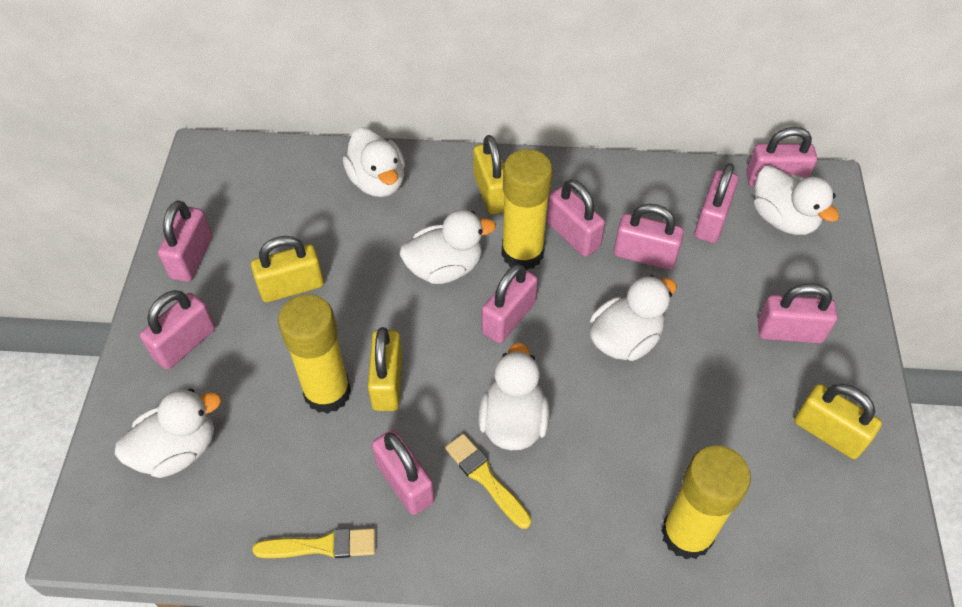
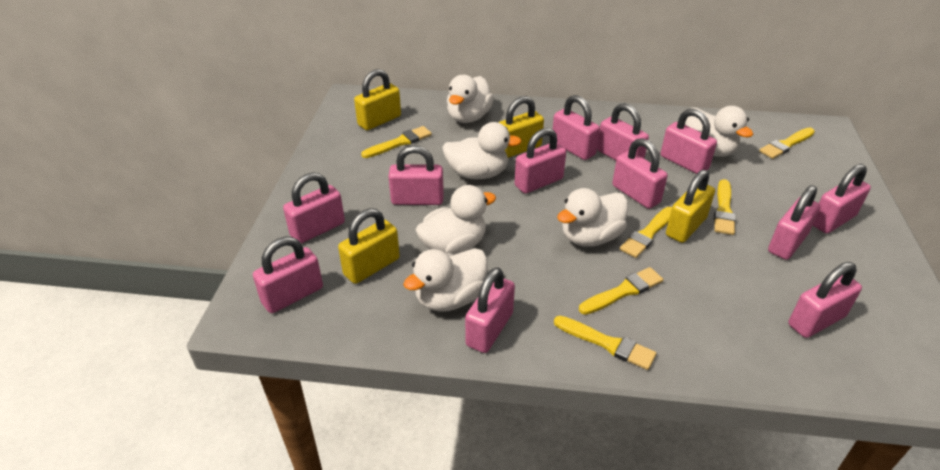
pink padlock: [140,290,215,369] [158,200,213,282] [372,430,435,515] [482,264,538,343] [546,180,605,257] [614,204,684,270] [695,163,739,243] [746,127,817,187] [758,284,838,343] = 9 -> [253,237,323,313] [283,172,345,243] [388,145,444,205] [465,267,515,353] [515,128,566,194] [553,95,600,160] [597,103,649,160] [612,138,668,209] [661,108,717,174] [768,185,821,260] [788,262,862,338] [813,164,871,233] = 12
yellow brush: [252,528,375,558] [445,433,531,529] = 2 -> [361,126,432,158] [554,316,656,370] [579,267,663,315] [620,207,672,258] [714,179,736,235] [759,127,815,159] = 6
yellow glue stick: [278,294,351,414] [502,149,553,270] [661,446,751,559] = 3 -> none = 0

